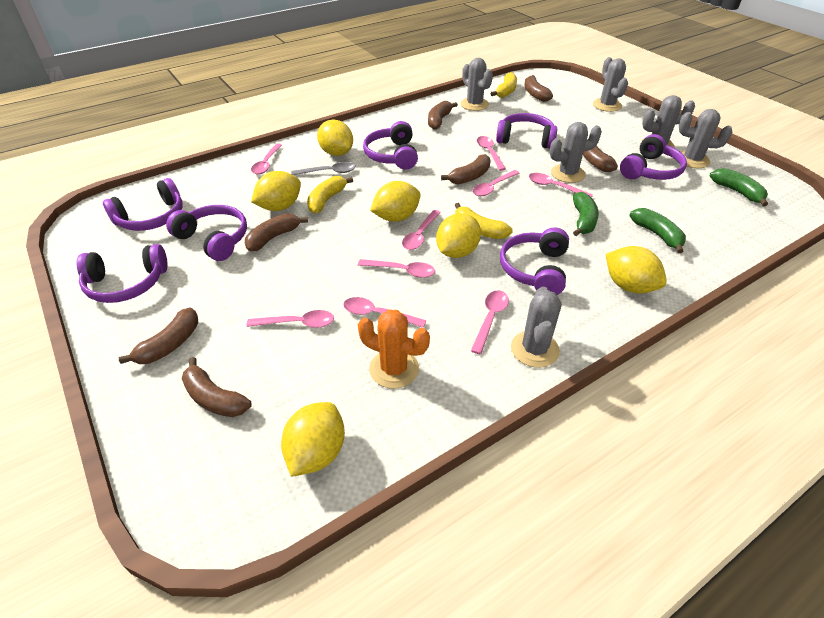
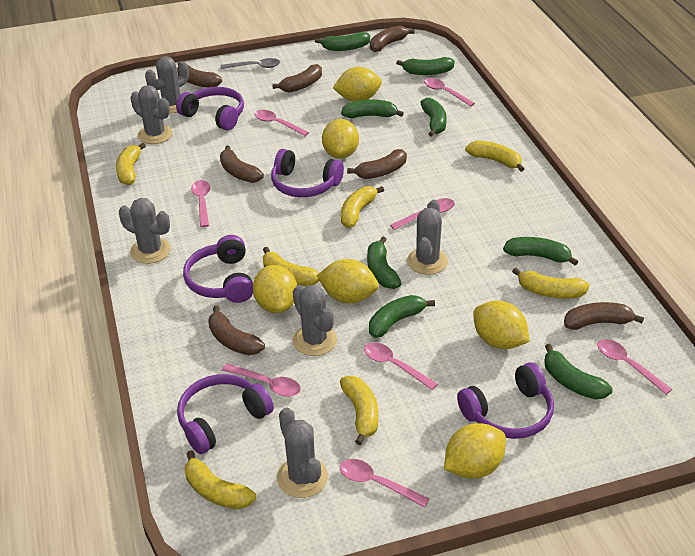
green banana: [573,192,599,236] [629,208,686,254] [710,168,768,206] = 3 -> [315,32,370,51] [341,100,404,118] [367,236,401,289] [369,295,435,338] [396,57,455,75] [420,98,447,137] [503,237,578,266] [544,344,613,399] = 8
orange cactus: [358,310,430,389] = 1 -> none = 0
pink spoon: [246,310,334,328] [251,143,282,174] [343,297,426,328] [358,259,435,278] [402,210,441,250] [471,290,509,354] [472,170,520,196] [477,136,506,171] [529,173,593,198] = 9 -> [191,180,211,227] [222,363,301,397] [254,110,309,136] [340,459,429,508] [364,342,438,390] [390,198,455,230] [424,78,475,107] [597,339,672,395] = 8
purple headphones: [77,244,168,303] [103,178,182,231] [166,205,247,261] [363,121,418,170] [496,113,557,149] [500,227,569,295] [620,134,687,180] = 7 -> [176,87,244,131] [177,374,274,454] [183,235,253,303] [271,149,344,197] [457,362,554,439] = 5
yellow banana: [307,176,353,214] [454,203,513,239] [491,72,517,98] = 3 -> [116,143,146,185] [185,450,256,509] [263,247,319,286] [340,376,378,445] [341,186,384,228] [465,140,524,172] [512,268,590,299] = 7

